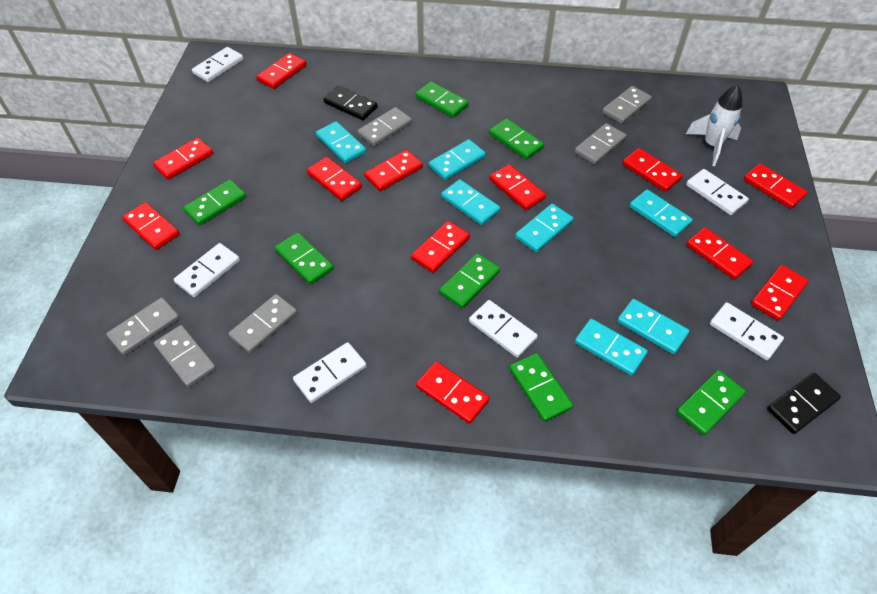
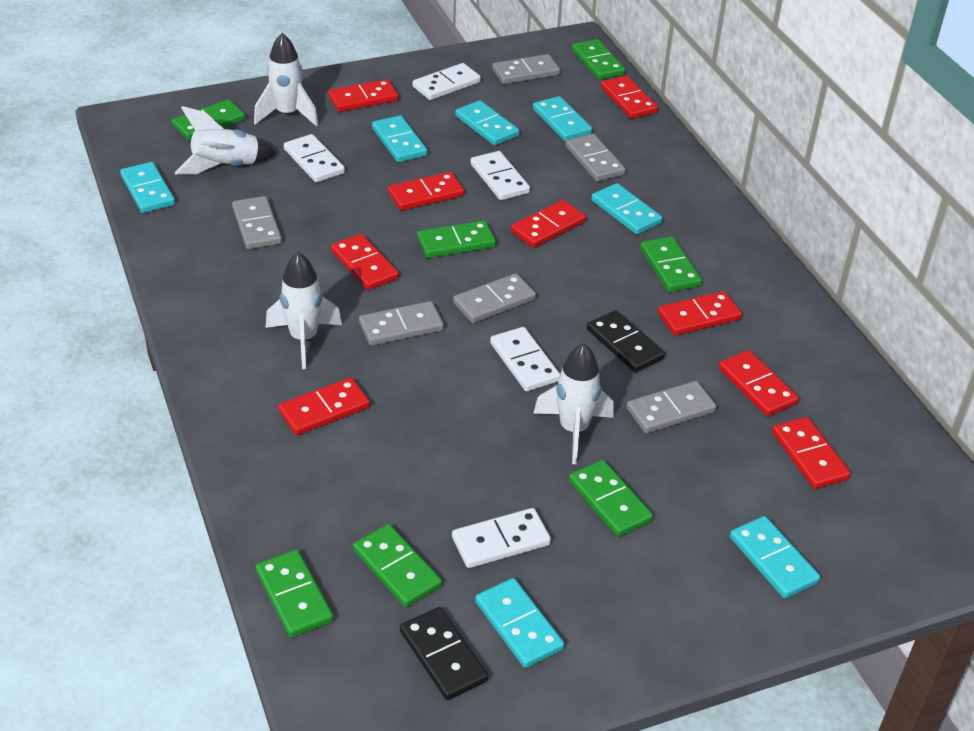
red domino: [122,202,180,250] [153,137,213,180] [256,53,307,89] [307,157,362,201] [364,150,423,191] [411,221,470,273] [416,361,490,424] [489,164,546,210] [622,148,682,192] [686,227,753,280] [744,163,807,209] [751,265,809,321] = 12 -> [278,377,370,435] [328,79,399,112] [331,234,399,290] [388,172,464,211] [511,200,586,248] [601,76,658,119] [658,291,742,335] [718,350,799,416] [772,417,851,489] = 9
white domino: [174,243,240,297] [192,47,244,82] [293,342,366,403] [469,300,538,358] [686,169,749,215] [710,302,784,360] = 6 -> [284,134,345,182] [413,63,481,100] [452,508,551,568] [470,151,530,200] [490,327,560,391] = 5
white rocket: [686,85,742,166] = 1 -> [175,106,277,175] [254,33,318,127] [266,252,342,369] [533,343,614,464] = 4

